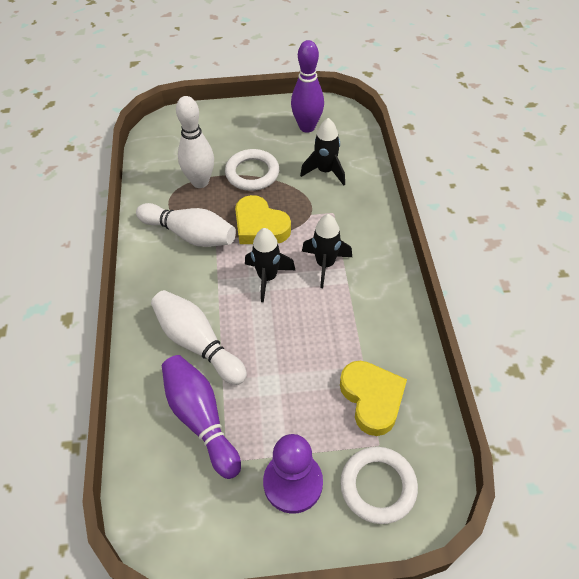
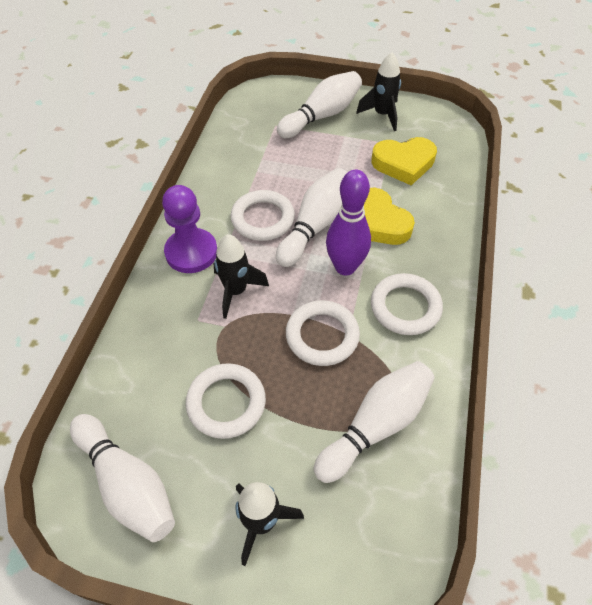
purple bowling pin: [162,355,241,479] [291,40,324,133] = 2 -> [326,170,371,275] = 1
white bowling pin: [136,203,236,247] [151,290,247,385] [176,96,214,188] = 3 -> [70,414,175,542] [276,168,348,267] [277,71,362,138] [314,361,435,483] = 4
white ring: [225,149,279,191] [340,447,418,524] = 2 -> [186,363,266,439] [230,190,295,241] [286,300,360,366] [371,273,443,335] = 4

